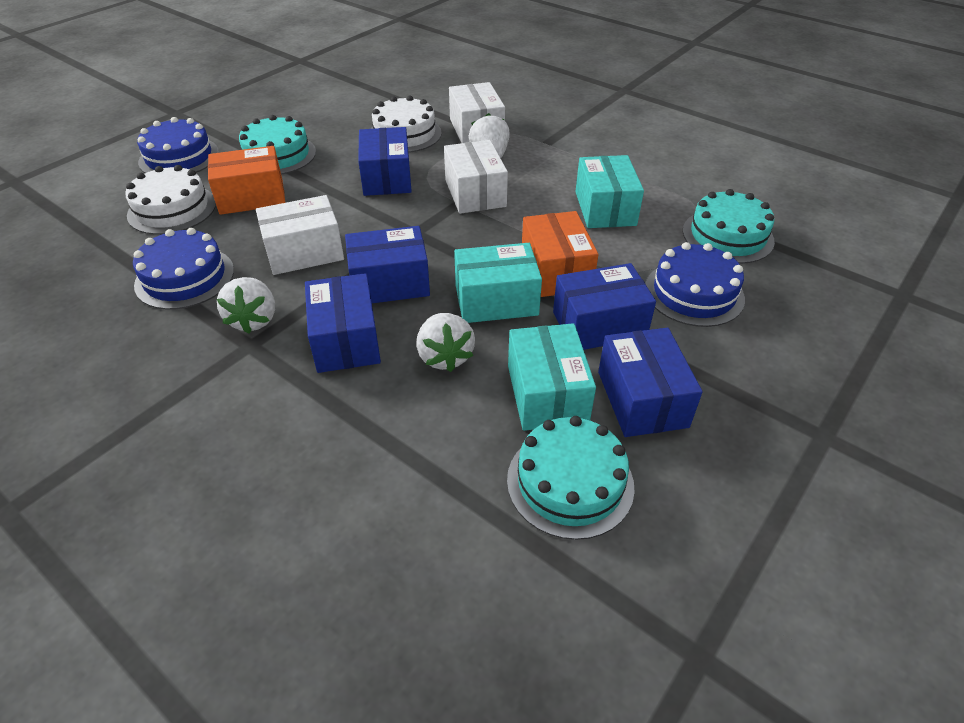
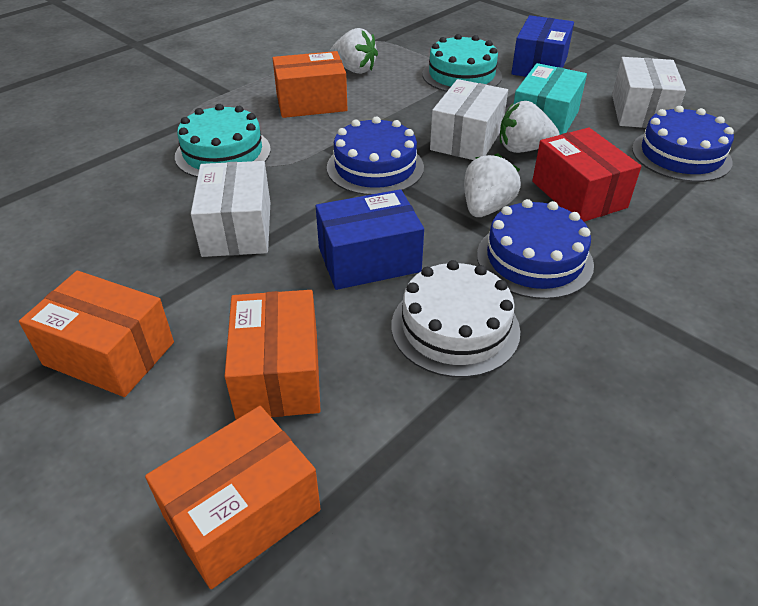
blue box: [305,273,381,373] [345,226,430,303] [358,127,412,196] [553,263,656,350] [598,328,703,437] = 5 -> [316,189,424,290] [511,15,574,77] = 2
orange box: [208,146,285,215] [522,211,598,297] = 2 -> [19,271,174,397] [145,406,321,589] [225,290,321,420] [273,51,348,118] = 4
red box: none = 0 -> [532,128,641,222] = 1
turquoise box: [454,243,542,323] [508,323,596,431] [575,155,644,228] = 3 -> [513,63,587,135] = 1
turquoise cake: [239,115,316,175] [507,416,634,540] [683,189,775,264] = 3 -> [175,104,271,178] [422,34,502,92] = 2
white cake: [125,165,216,235] [371,96,442,153] = 2 -> [392,260,520,378] = 1

